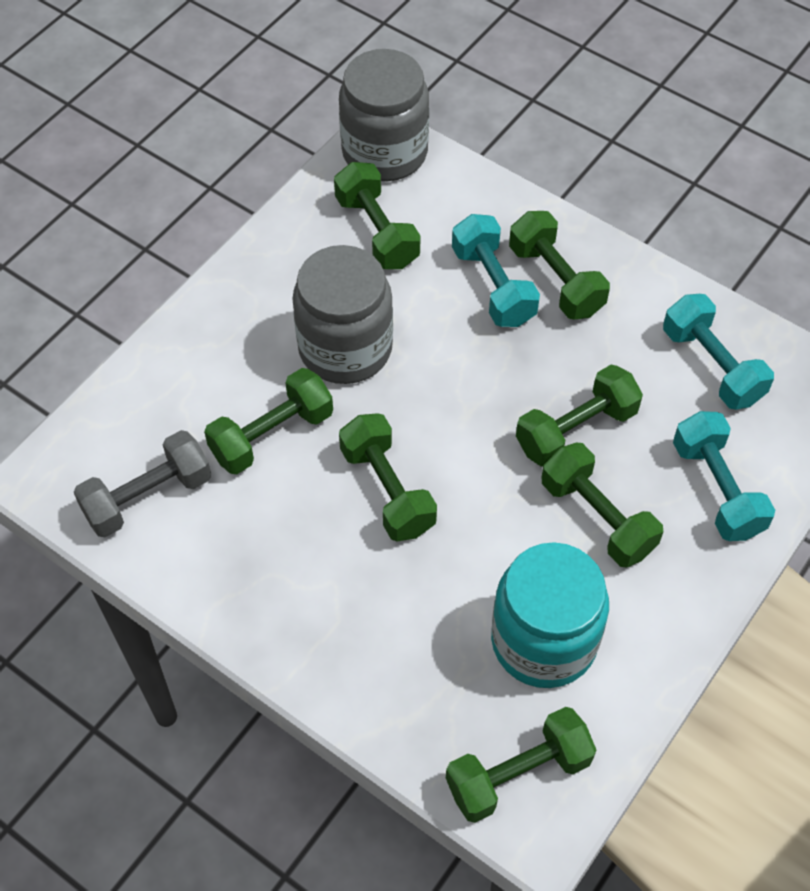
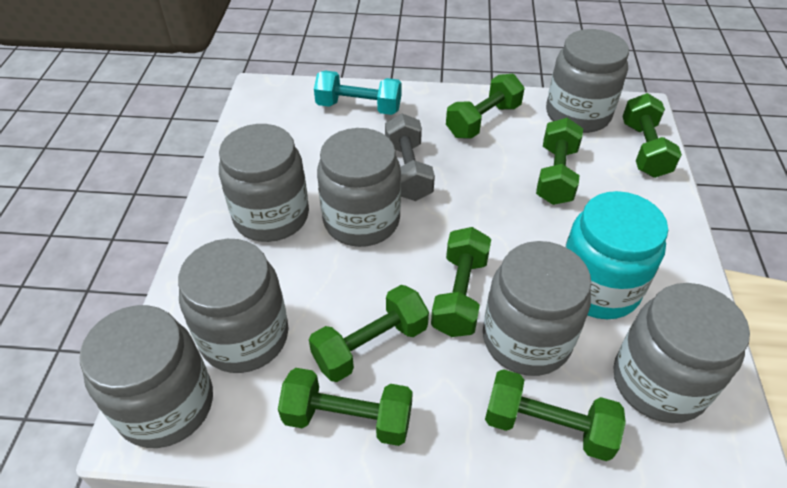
grey jar: [292,245,393,384] [339,49,429,181] = 2 -> [80,305,213,448] [178,239,289,373] [219,124,309,242] [317,128,401,247] [483,241,591,376] [546,29,629,133] [614,283,750,423] = 7
turquoise dumbbell: [452,214,540,327] [663,294,774,410] [673,411,775,541] = 3 -> [314,71,402,115] = 1

